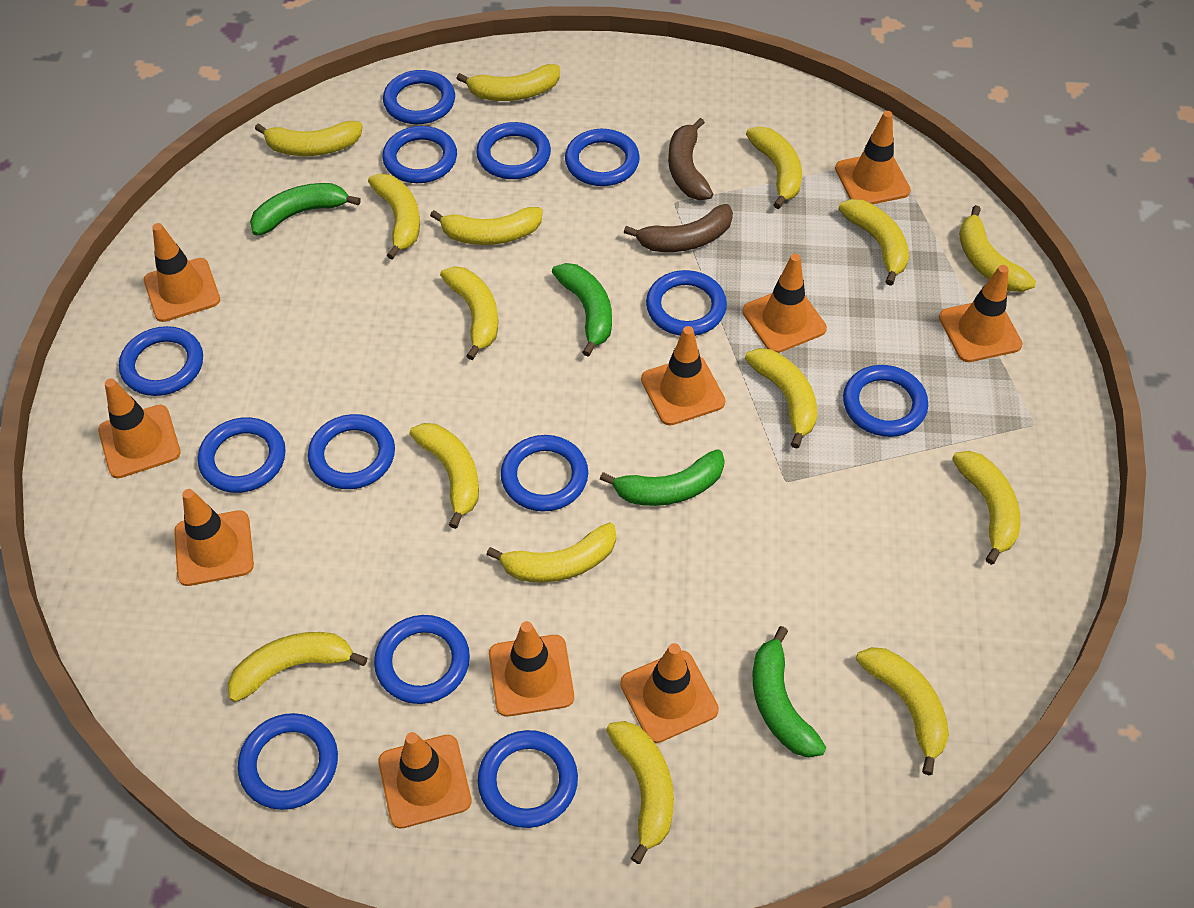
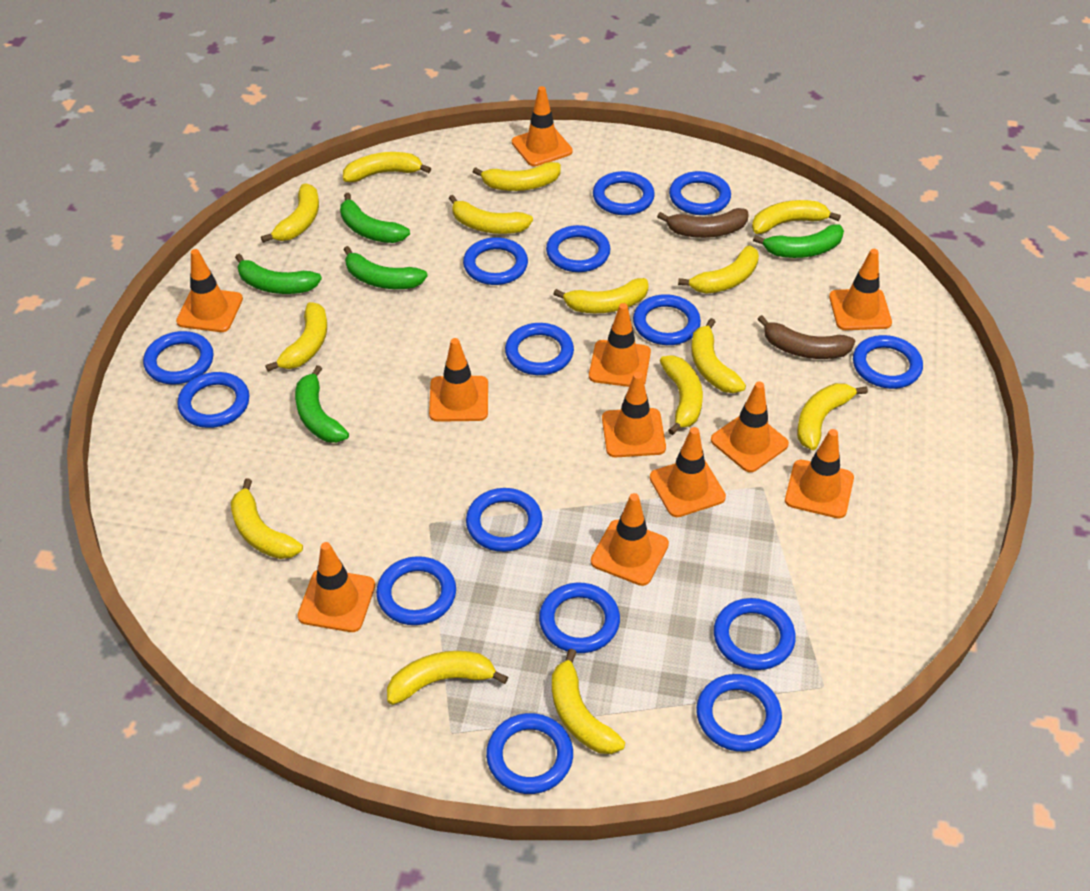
blue ring: [119,326,203,396] [198,417,286,493] [238,713,338,810] [308,414,395,489] [374,615,470,704] [382,126,457,183] [383,70,455,124] [476,122,551,179] [478,730,578,828] [501,435,588,512] [565,129,640,186] [646,270,727,336] [843,365,928,437] = 13 -> [143,331,214,384] [177,372,250,428] [376,556,456,625] [463,237,528,285] [466,488,542,552] [486,713,573,794] [505,323,574,375] [539,583,620,653] [546,225,610,272] [593,171,655,215] [633,294,701,345] [669,171,731,215] [696,674,782,752] [714,598,796,670] [853,335,923,389] = 15
green banana: [250,183,361,236] [552,263,612,357] [600,449,725,506] [753,626,826,758] = 4 -> [235,253,322,294] [295,365,349,443] [340,193,410,243] [343,246,428,289] [753,224,844,258] = 5
orange traffic cone: [98,379,181,478] [144,223,220,322] [174,489,254,586] [378,732,472,829] [489,621,574,717] [620,643,719,743] [641,326,726,425] [742,254,827,353] [835,111,911,204] [939,265,1023,362] = 10 -> [176,249,243,332] [298,542,375,632] [429,338,488,422] [512,86,573,167] [589,303,651,387] [591,493,669,586] [602,372,666,457] [650,427,726,517] [711,381,789,472] [785,429,854,519] [829,249,892,330] = 11
yellow banana: [228,632,367,702] [255,121,363,156] [368,174,420,260] [410,423,479,529] [430,207,543,245] [440,266,498,360] [456,64,560,101] [486,522,616,583] [606,721,674,864] [745,348,817,449] [746,126,802,209] [839,199,909,286] [856,647,949,775] [952,451,1021,565] [959,205,1036,292] = 15 -> [231,479,303,559] [261,183,319,243] [265,302,327,372] [343,152,431,182] [387,651,508,705] [449,195,533,234] [473,162,561,191] [552,649,625,754] [554,278,649,313] [660,355,703,435] [678,245,759,294] [691,318,746,393] [752,200,841,234] [797,383,868,450] = 14

